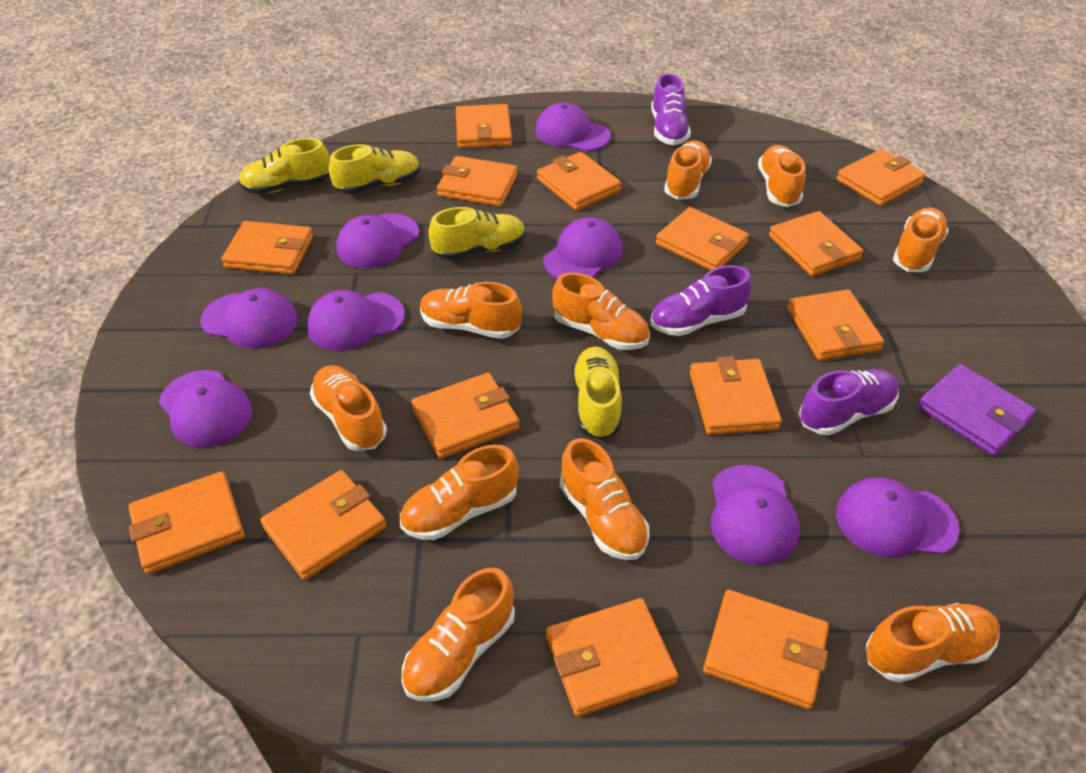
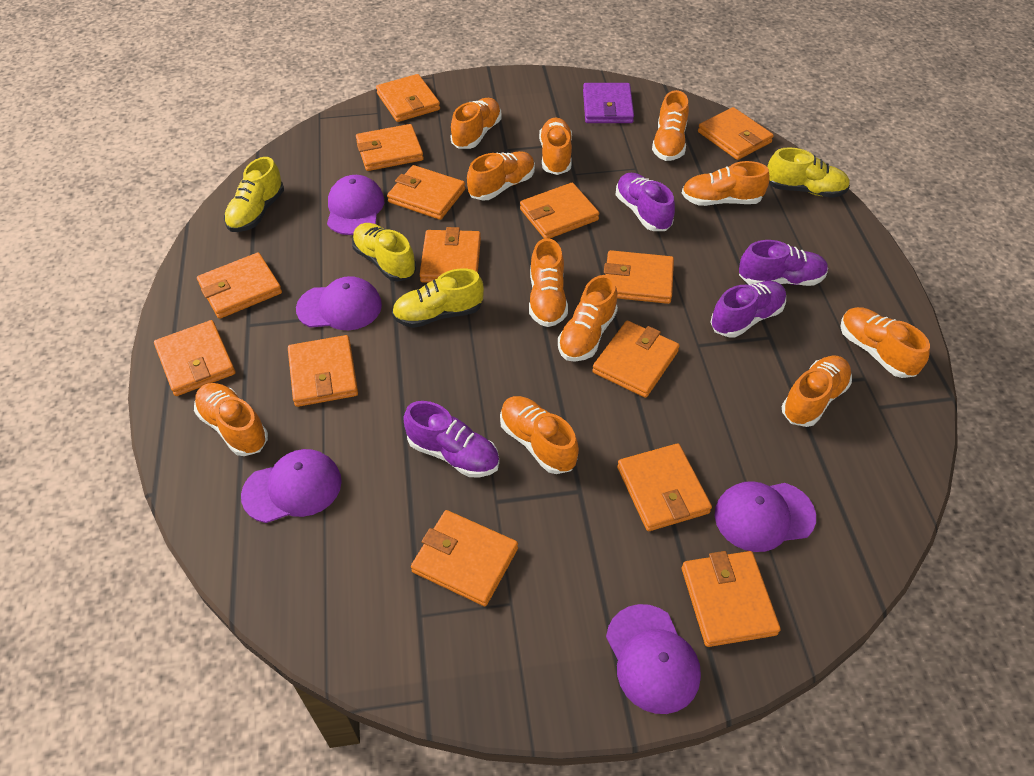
orange shoe: [310,365,387,451] [400,445,519,540] [401,568,515,701] [420,282,522,339] [552,272,650,350] [560,438,649,560] [664,140,712,200] [758,145,805,207] [866,603,1000,683] [893,207,949,272] = 10 -> [194,383,268,456] [450,98,501,149] [467,151,535,201] [500,396,579,474] [529,238,568,327] [539,117,572,175] [558,275,618,362] [652,90,689,161] [682,161,770,206] [781,356,852,427] [841,307,930,378] = 11
purple cap: [159,370,252,447] [200,288,298,349] [307,290,405,351] [336,214,419,268] [535,102,611,151] [543,217,623,279] [711,465,800,566] [836,477,959,558] = 8 -> [241,449,342,523] [296,276,382,330] [327,175,384,235] [606,604,701,714] [715,481,816,552] = 5
purple shoe: [651,73,691,145] [651,265,752,336] [799,369,899,435] = 3 -> [403,401,499,477] [615,173,675,231] [710,281,786,337] [739,240,828,286] = 4

